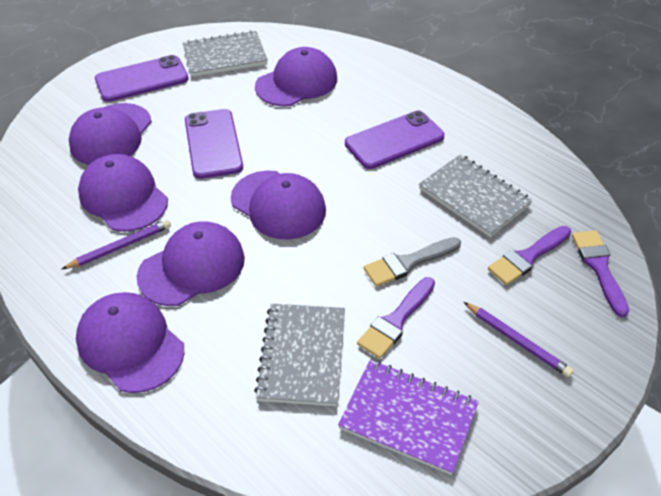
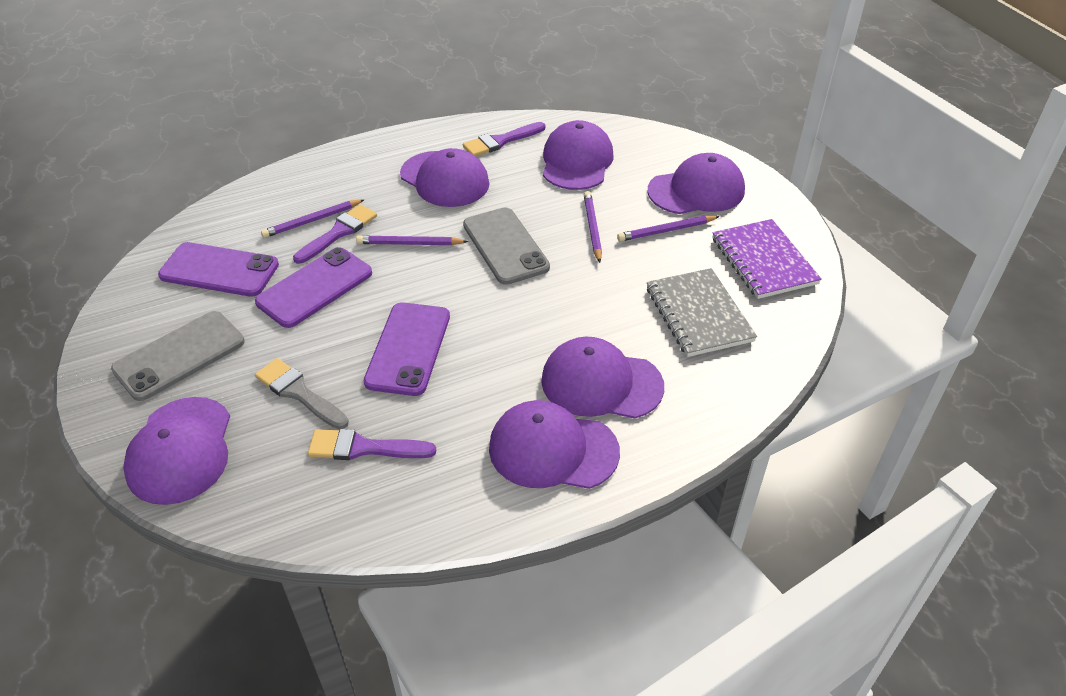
grey notebook: [182,30,268,77] [254,303,345,406] [419,154,533,237] = 3 -> [647,268,757,357] = 1
grey phone: none = 0 -> [111,311,245,401] [463,208,550,285] = 2
purple pencil: [62,220,171,269] [464,302,573,377] = 2 -> [261,199,365,238] [356,235,468,245] [584,191,602,263] [617,216,720,242] = 4

